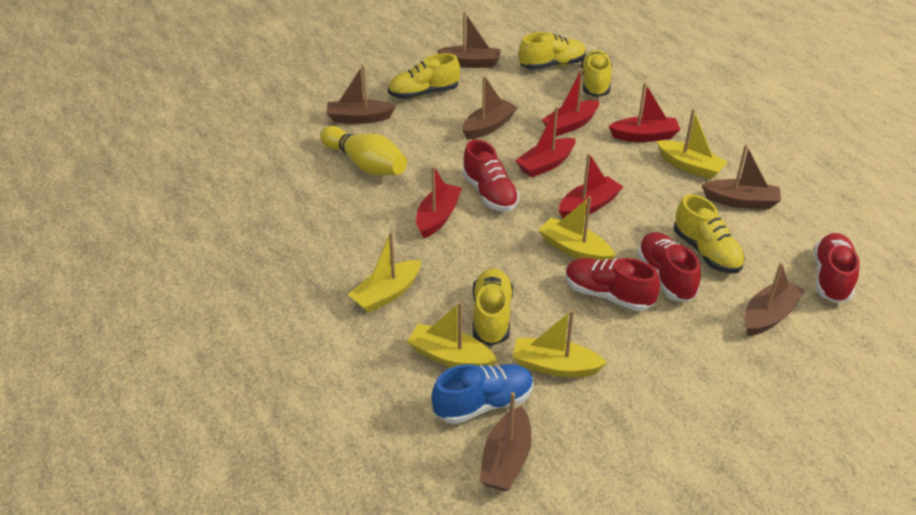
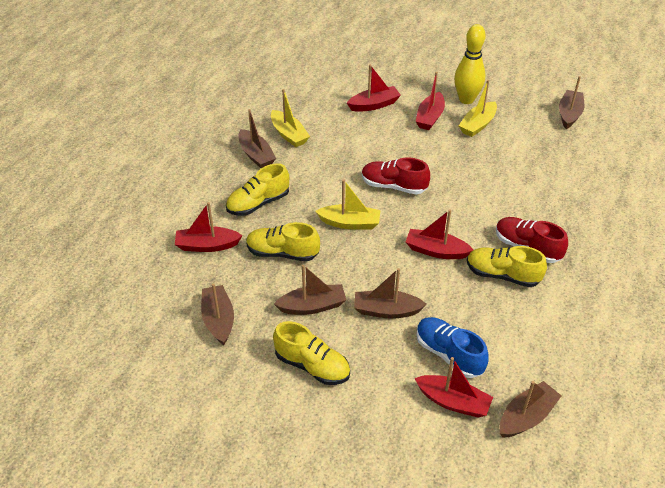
red shoe: [462,139,519,211] [565,258,660,311] [637,232,701,302] [814,233,860,303] = 4 -> [362,157,430,195] [496,217,568,263] = 2
yellow boat: [348,232,421,313] [407,302,497,367] [512,310,607,377] [539,196,616,261] [657,109,728,179] = 5 -> [271,89,310,147] [315,179,381,229] [459,80,497,137] = 3
yellow shoe: [388,53,460,99] [472,268,513,346] [519,32,586,70] [581,50,612,97] [674,194,745,273] = 5 -> [226,163,289,216] [246,222,320,261] [273,321,350,385] [467,246,547,287] = 4

